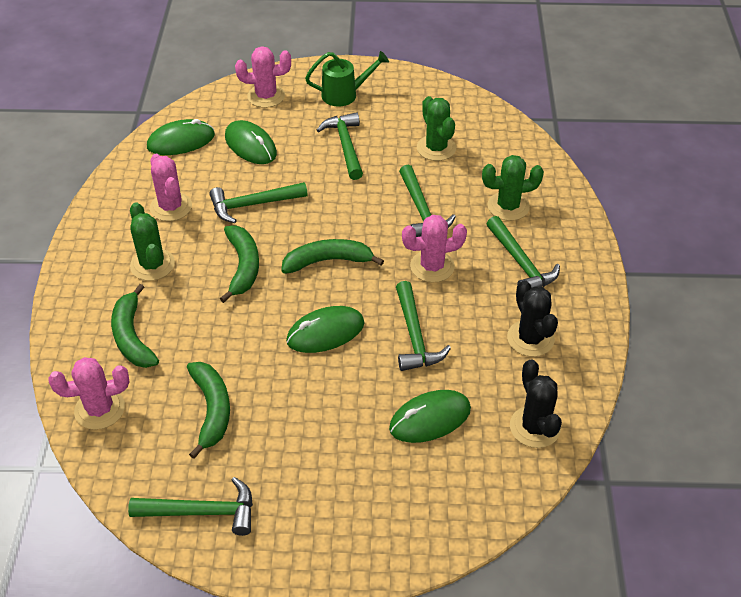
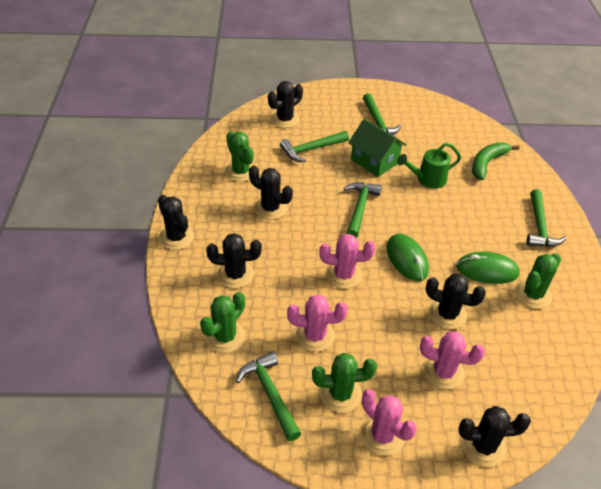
black cactus: [507,280,558,357] [510,359,562,448] = 2 -> [158,195,194,250] [206,233,262,288] [249,165,293,220] [268,81,303,128] [426,274,486,329] [459,406,531,467] = 6
green banana: [111,284,159,368] [187,362,230,459] [220,225,259,303] [281,239,384,274] = 4 -> [472,142,520,180] = 1
green cactus: [130,202,175,281] [417,96,456,161] [482,155,544,221] = 3 -> [200,292,245,353] [225,131,253,182] [312,353,377,413] [515,253,561,309] = 4
green hammer: [128,477,253,536] [209,182,308,223] [317,112,363,180] [396,281,451,371] [399,165,456,237] [487,216,560,288] = 6 -> [236,351,301,441] [280,131,349,162] [343,182,382,238] [363,93,401,135] [526,189,567,247] = 5
green house: none = 0 -> [348,119,406,177] = 1
green mouse: [147,119,215,155] [225,120,277,164] [286,306,365,353] [389,390,471,443] = 4 -> [387,234,429,281] [456,252,520,284] = 2

